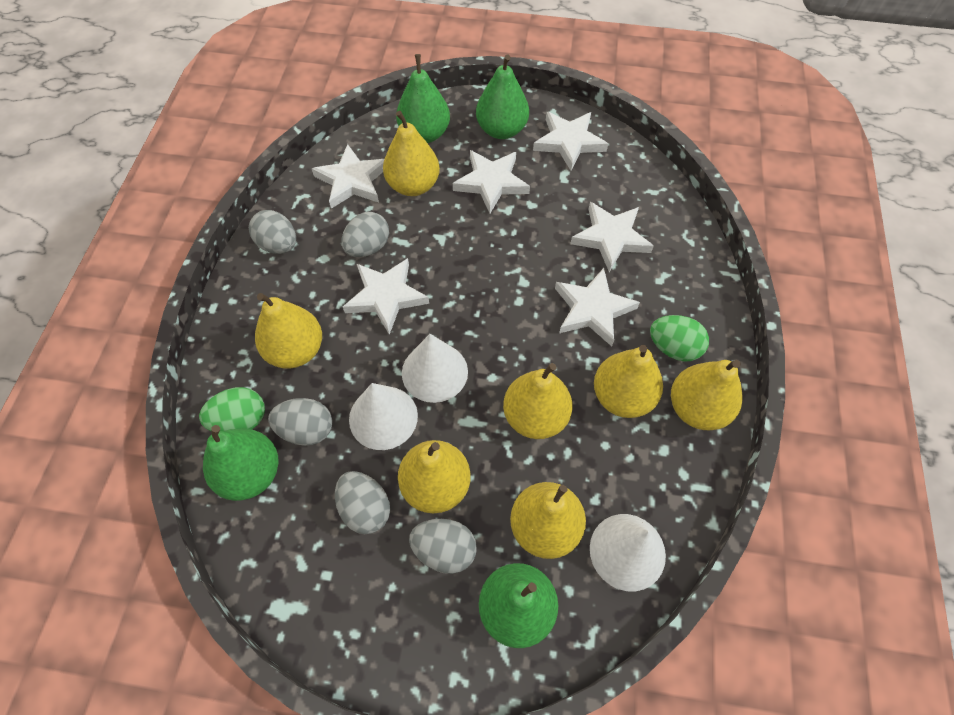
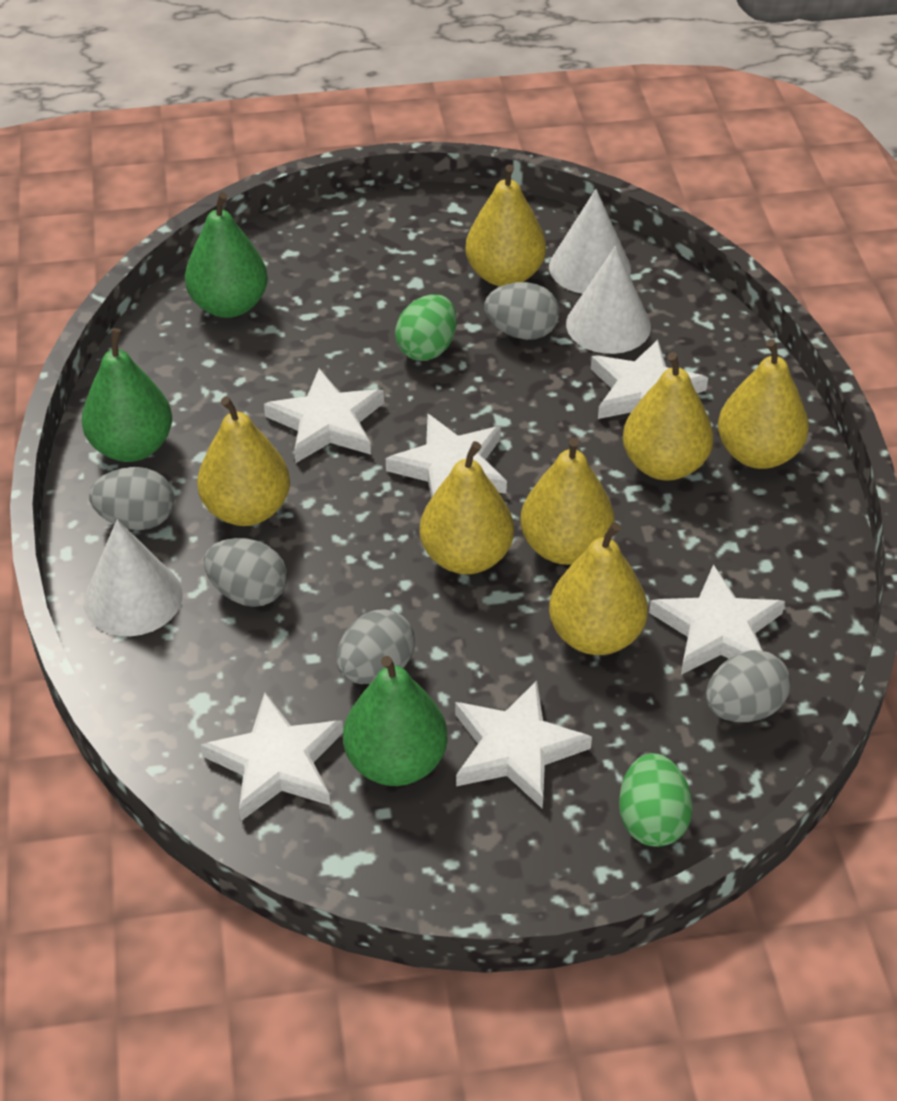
green pear: [203,425,278,501] [396,54,450,143] [476,54,529,139] [479,563,558,648] = 4 -> [82,328,172,462] [185,192,268,318] [343,656,448,786] = 3

